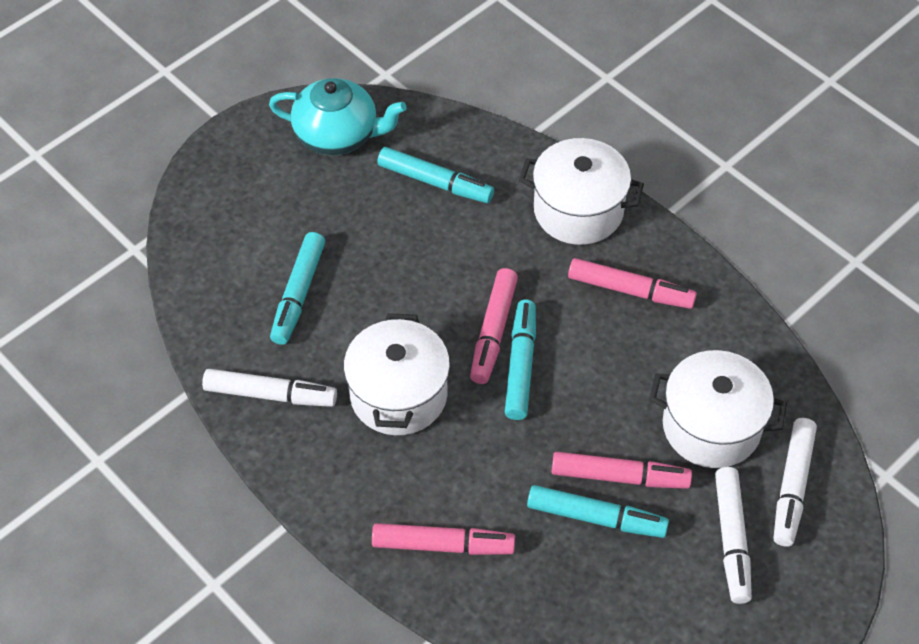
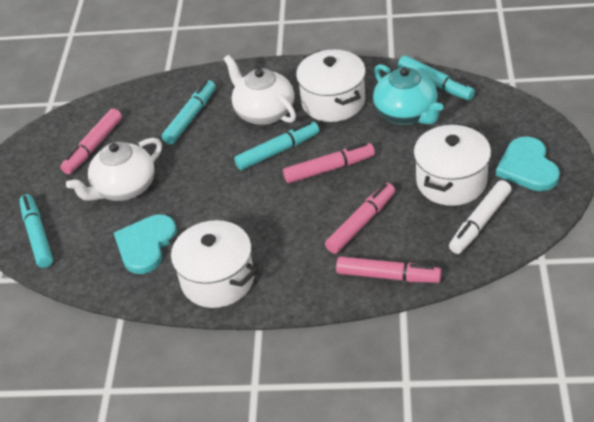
turquoise heart: none = 0 -> [114,214,177,274] [496,137,560,191] = 2
white marker: [202,369,337,407] [715,467,752,604] [773,418,817,547] = 3 -> [449,180,512,254] = 1
white teapot: none = 0 -> [66,138,162,201] [224,55,296,125] = 2

